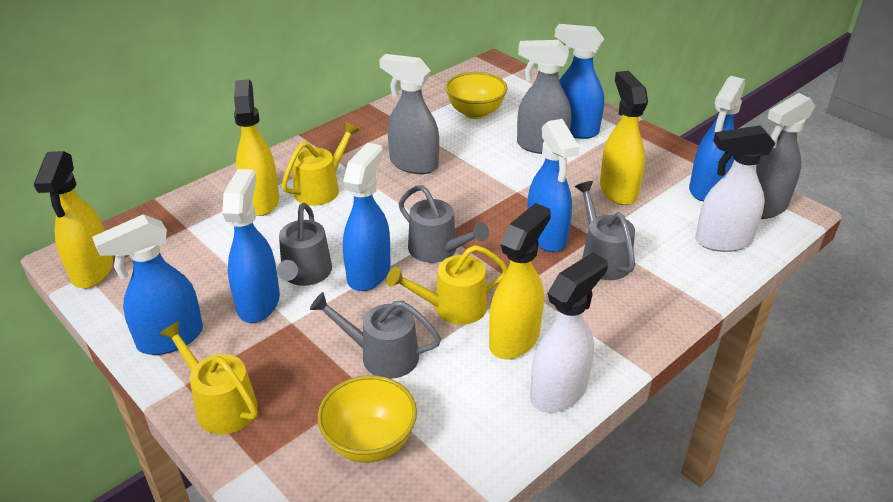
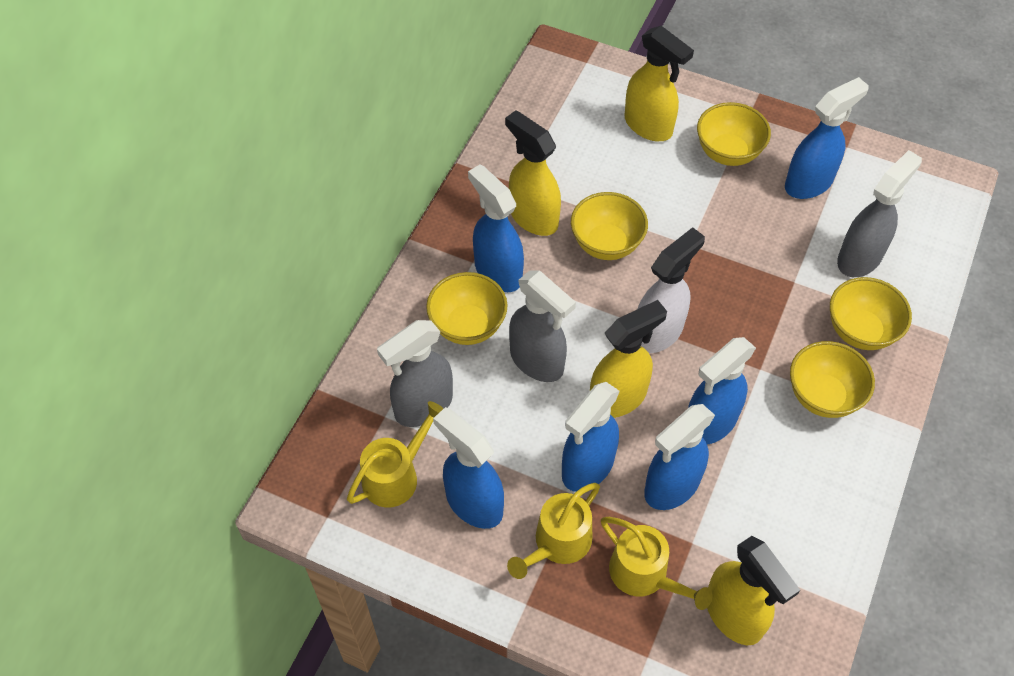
grey watering can: [277,203,332,286] [310,292,441,379] [398,185,489,263] [575,181,635,280] = 4 -> none = 0
white spray bottle: [530,252,608,413] [695,125,776,252] = 2 -> [638,227,705,353] = 1
yellow bowl: [318,375,417,463] [446,72,507,119] = 2 -> [426,272,507,345] [571,192,648,260] [697,102,771,166] [790,341,875,418] [830,277,912,350] = 5

